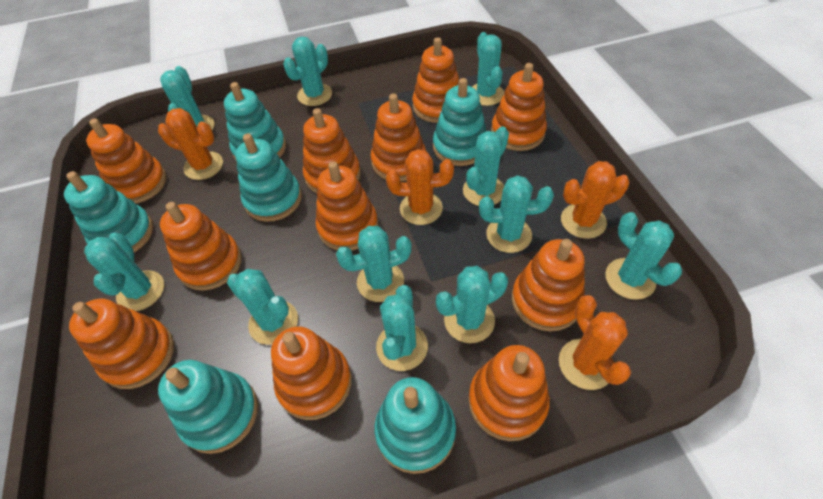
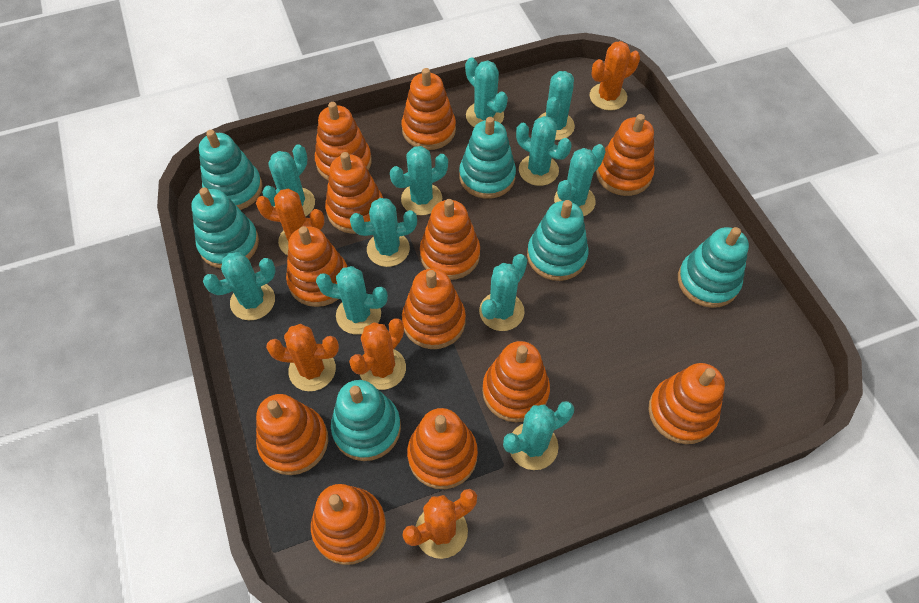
orange cactus: [158,108,223,180] [386,149,454,225] [559,295,631,390] [561,161,630,239] = 4 -> [256,189,325,255] [266,324,339,391] [349,319,406,390] [403,489,477,559] [590,41,640,111] = 5
orange stacking toy: [69,298,174,389] [86,118,167,204] [160,202,242,291] [271,326,352,420] [303,108,361,193] [316,161,378,251] [370,94,426,181] [412,37,459,123] [468,345,550,441] [491,63,547,151] [512,239,585,331] = 11 -> [256,394,328,475] [286,226,347,307] [311,484,386,565] [315,102,372,181] [325,152,383,234] [402,68,456,150] [402,268,466,349] [407,408,478,489] [420,199,480,280] [482,341,550,422] [596,114,655,196] [648,363,725,444] = 12

